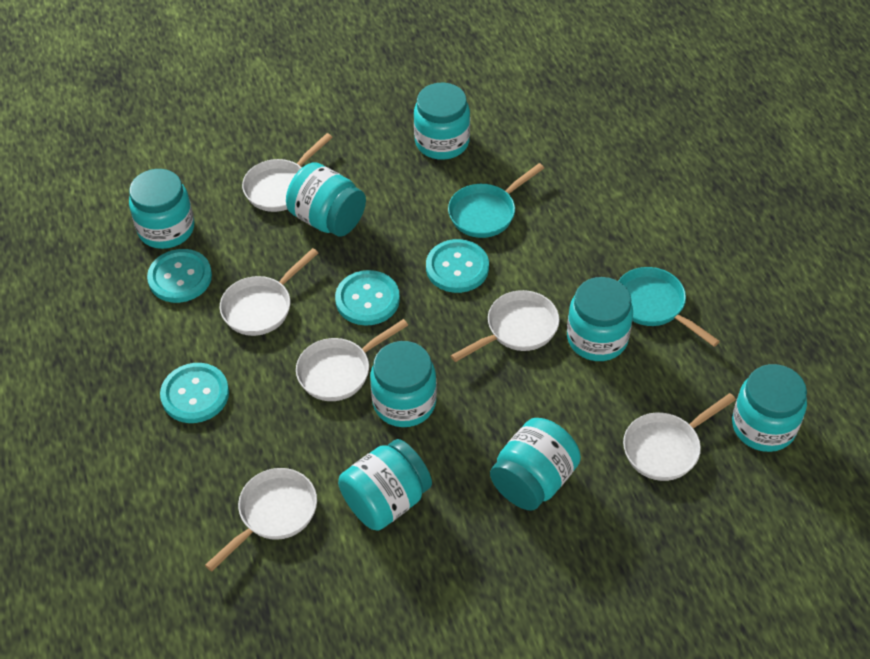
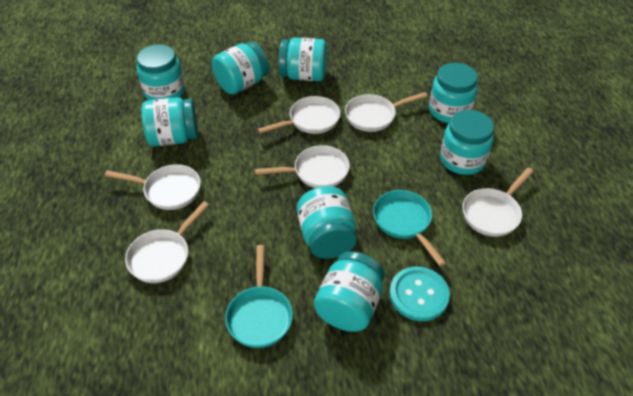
turquoise button: [147,249,212,303] [160,363,229,423] [335,270,400,326] [426,239,489,293] = 4 -> [389,267,450,321] = 1

